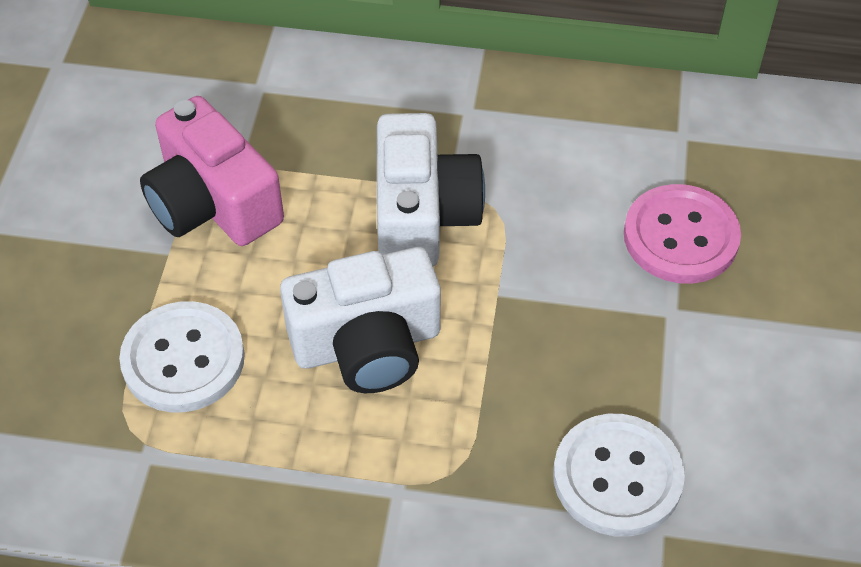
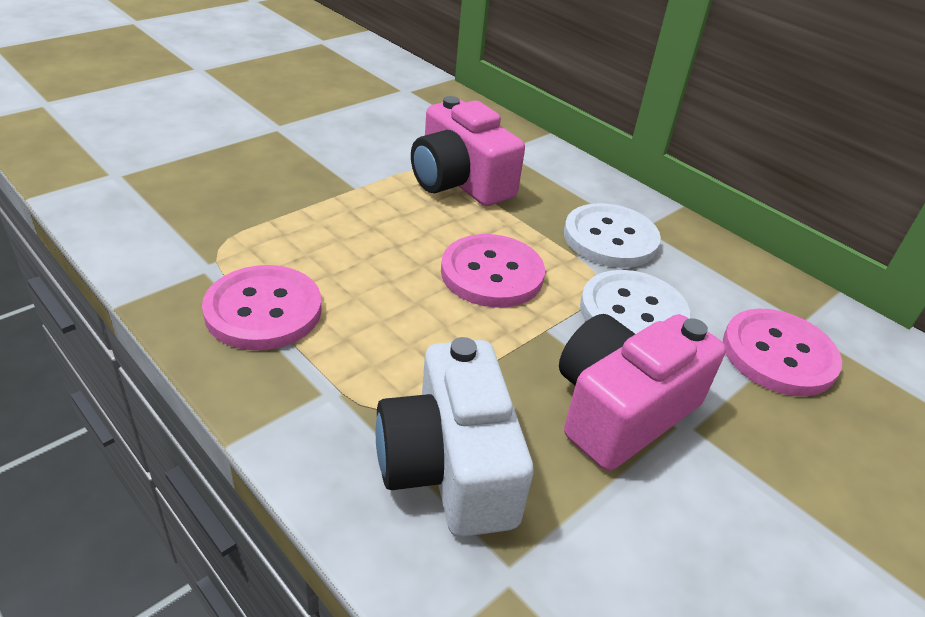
pink button: [624,184,741,284] = 1 -> [202,265,322,350] [441,234,545,308] [723,309,842,396] = 3
pink camera: [140,96,284,246] = 1 -> [411,96,525,206] [559,314,726,471] = 2
white camera: [280,247,441,393] [377,113,485,266] = 2 -> [375,337,534,537] = 1

